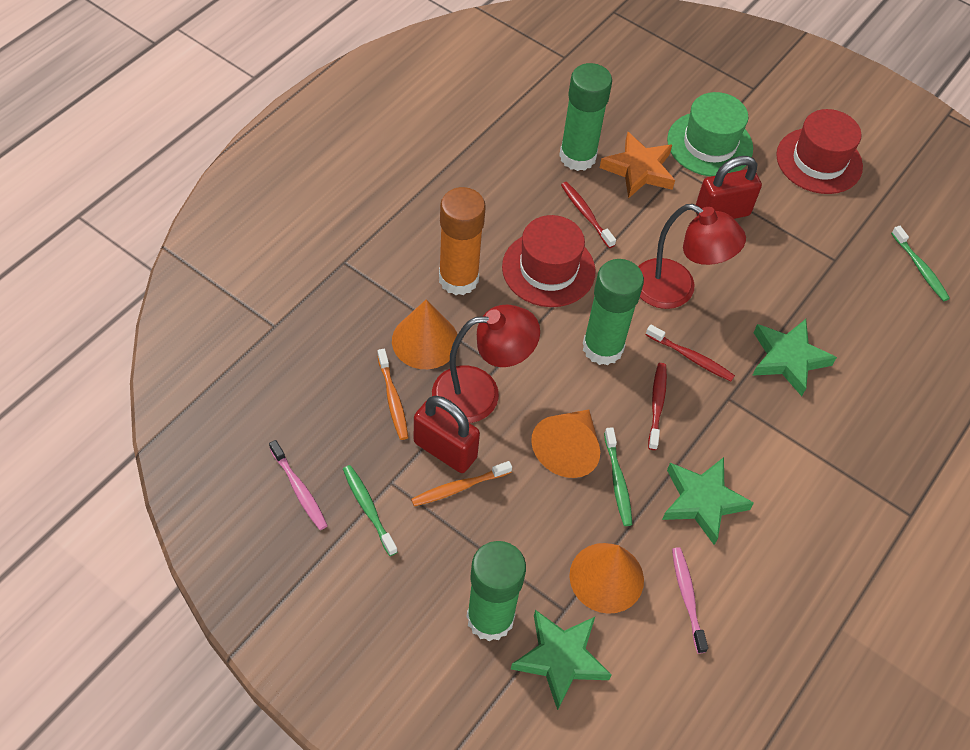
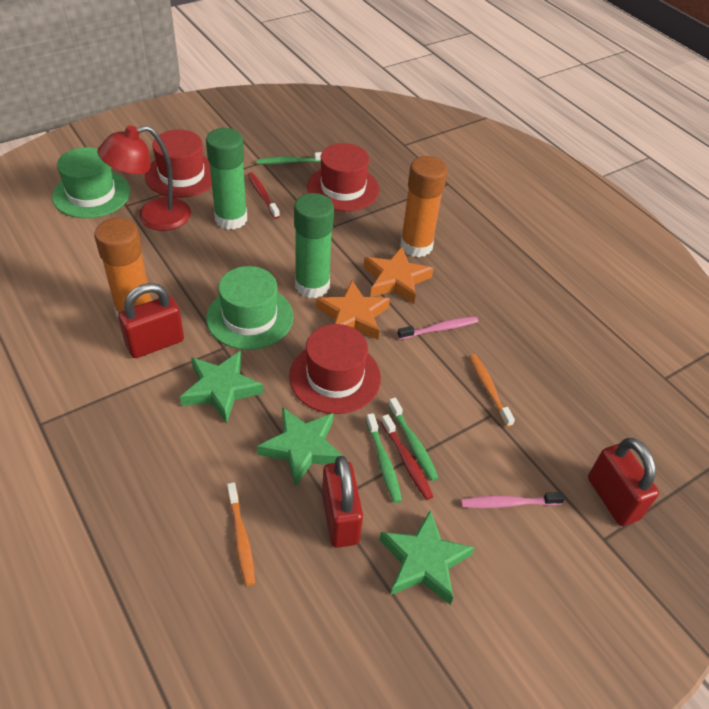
green glue stick: [467,541,526,641] [559,63,612,171] [583,259,644,365] = 3 -> [206,128,247,230] [294,193,334,298] = 2
green hat: [667,92,753,177] = 1 -> [52,147,130,218] [206,266,293,350] = 2
orange cone: [392,300,458,369] [531,409,600,478] [569,543,644,614] = 3 -> none = 0
orange glue stick: [439,187,486,295] = 1 -> [94,218,152,320] [400,156,447,257] = 2
orange star: [600,132,675,199] = 1 -> [316,281,390,340] [364,247,434,304] = 2
red hat: [502,215,596,307] [776,109,863,194] = 2 -> [145,130,212,198] [289,324,381,414] [307,143,379,211] = 3
red lamp: [432,304,540,423] [638,204,746,309] = 2 -> [97,126,191,231] = 1
red padlock: [414,396,480,473] [696,156,762,219] = 2 -> [118,283,184,358] [322,456,363,548] [588,438,659,526] = 3
red toothbrush: [561,182,616,248] [646,324,735,381] [648,363,667,450] = 3 -> [247,172,280,219] [381,414,433,500] = 2

